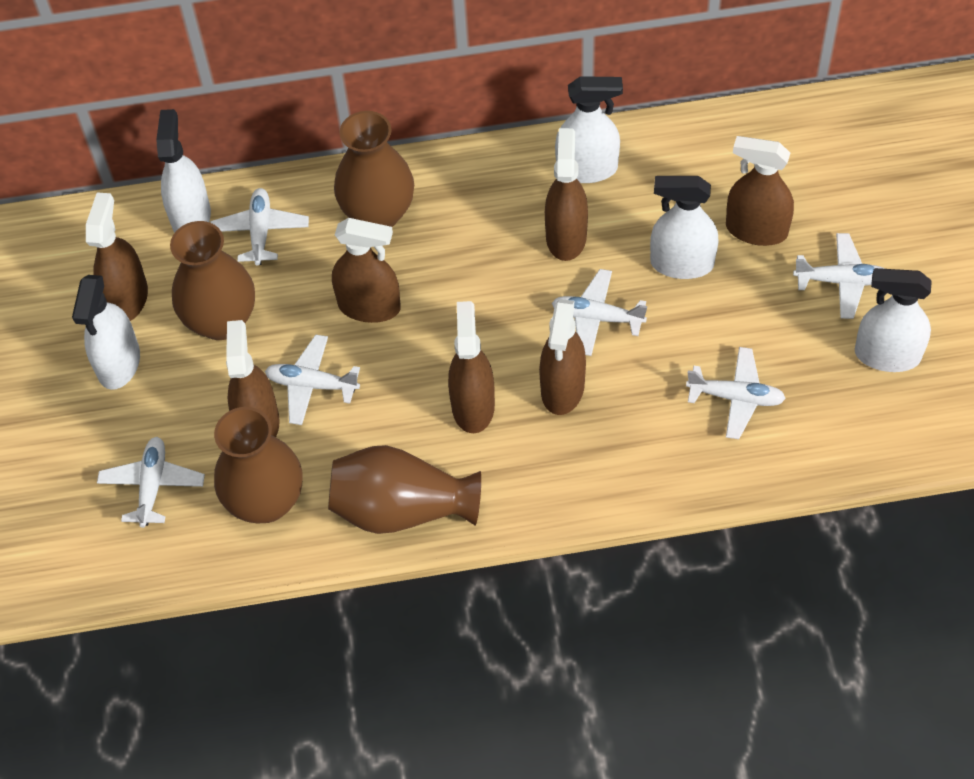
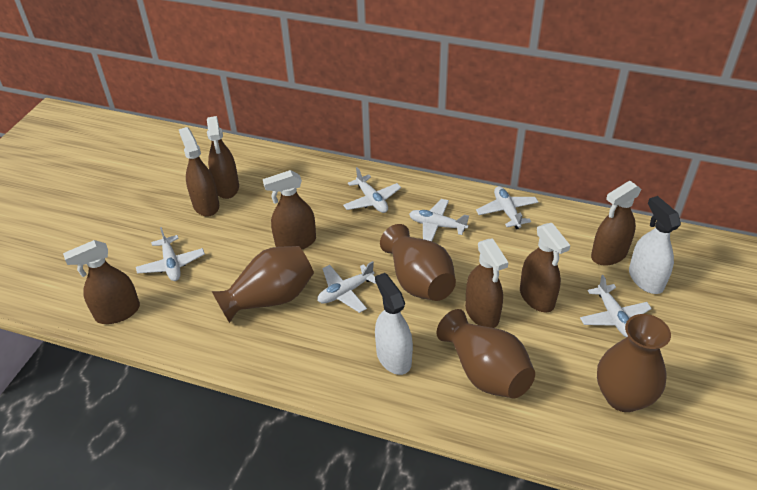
white spray bottle: [72,275,140,390] [156,109,211,233] [555,76,623,183] [650,176,719,279] [855,268,932,372] = 5 -> [375,273,413,375] [629,196,681,294] = 2

